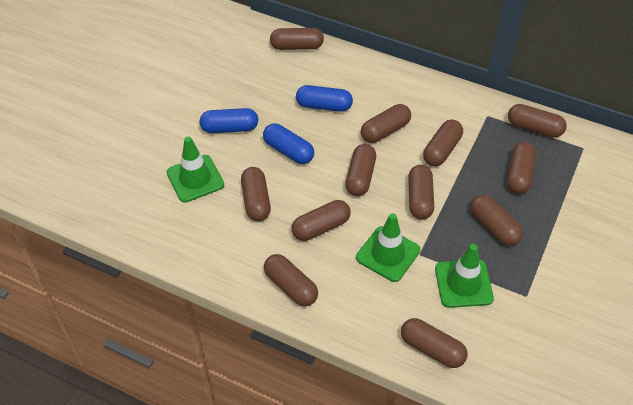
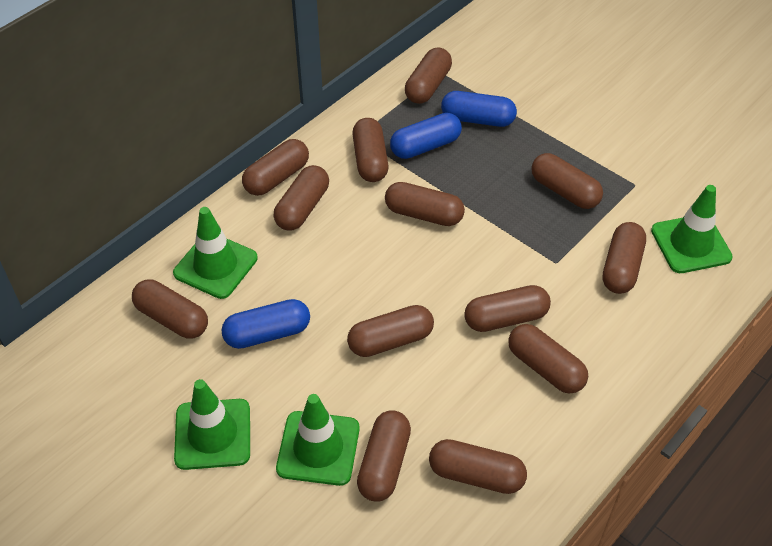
brown capsule: [241,167,271,221] [264,254,318,306] [270,28,324,50] [292,200,351,241] [345,144,376,196] [361,104,411,143] [401,318,467,368] [408,165,434,220] [423,120,463,166] [470,195,523,246] [507,142,536,194] [508,104,567,138] = 12 -> [132,280,208,339] [242,139,309,196] [274,165,329,230] [347,305,434,357] [352,118,389,182] [357,410,411,502] [385,182,465,226] [405,47,452,104] [429,439,527,494] [464,285,551,332] [508,324,588,394] [531,153,603,209] [603,222,646,294] = 13
green traffic cone: [167,137,224,203] [356,213,420,282] [435,244,494,308] = 3 -> [173,207,258,299] [174,379,250,470] [276,394,360,486] [651,185,733,273] = 4

